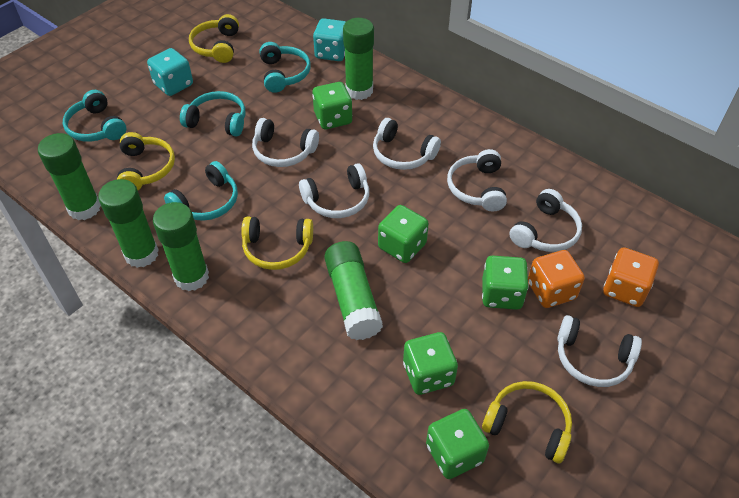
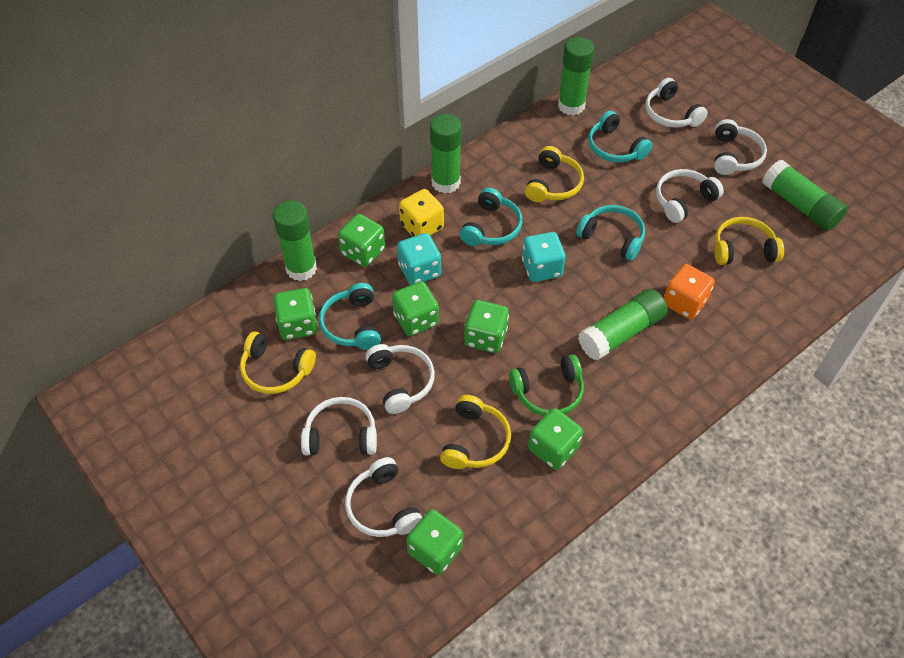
green dice: [312,82,352,129] [378,205,429,263] [403,332,458,395] [426,409,489,479] [482,256,529,310] = 5 -> [273,288,318,340] [338,214,385,267] [392,281,439,336] [406,509,463,575] [464,300,509,353] [528,408,583,470] = 6
green headphones: none = 0 -> [509,354,584,416] = 1
orange dice: [528,250,585,308] [603,247,659,307] = 2 -> [663,264,715,319] = 1
yellow dice: none = 0 -> [399,189,444,237] = 1

